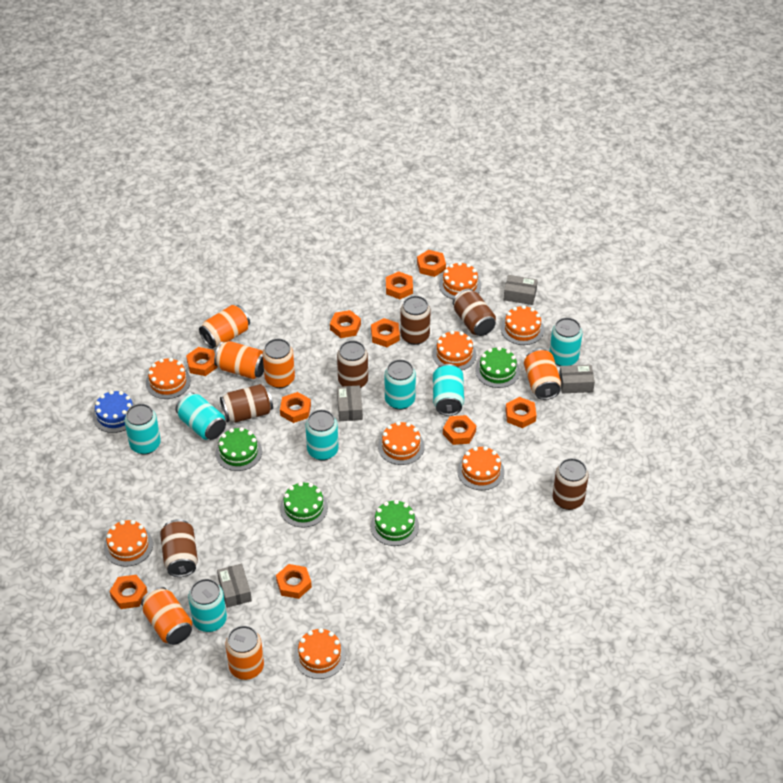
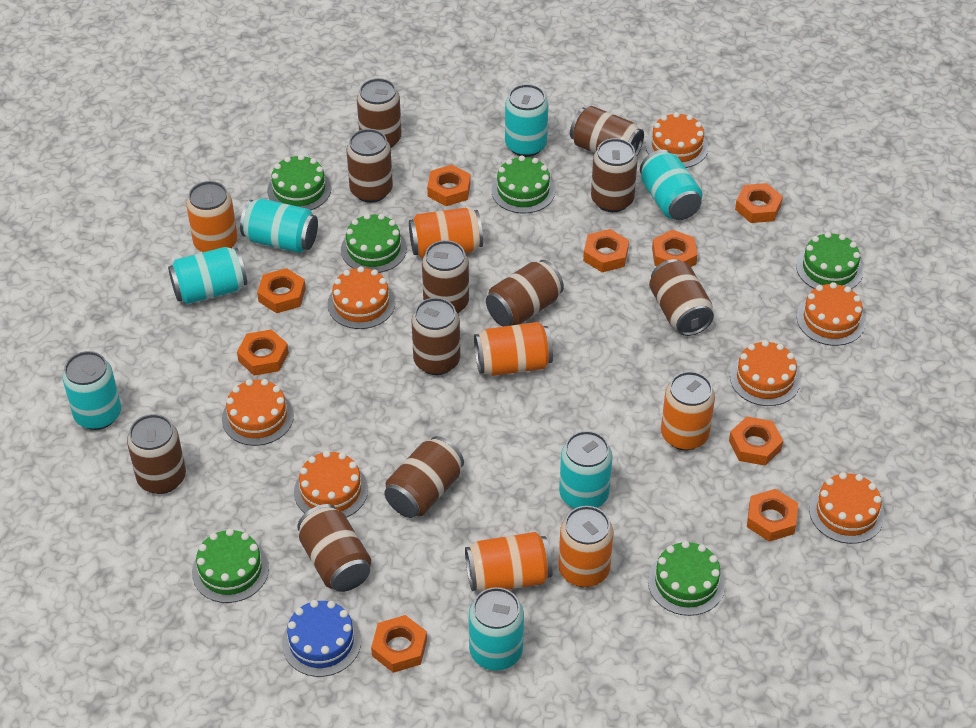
brown can: [160,519,198,577] [220,384,273,423] [337,340,368,388] [400,296,430,345] [453,289,496,336] [553,458,589,510] = 6 -> [127,414,186,494] [297,504,371,592] [347,129,393,203] [357,78,402,148] [384,436,464,518] [411,298,460,375] [422,240,469,313] [486,260,564,327] [570,106,644,155] [591,138,638,212] [649,259,714,336] = 11
green cake: [216,427,262,471] [280,482,328,527] [371,500,419,546] [475,347,520,388] = 4 -> [192,529,269,603] [267,154,331,210] [341,213,407,273] [491,155,555,214] [648,541,725,616] [796,232,863,289] = 6
grey box: [217,564,252,608] [337,385,363,421] [504,275,538,305] [559,365,595,393] = 4 -> none = 0
orange cake: [104,520,153,567] [146,358,191,399] [294,628,346,679] [378,421,424,465] [433,330,477,370] [439,262,481,299] [457,446,505,490] [501,305,544,345] = 8 -> [222,379,294,446] [294,451,368,518] [327,266,395,329] [646,112,708,168] [730,340,801,406] [797,282,866,346] [809,472,885,544] = 7
orange nut: [109,575,147,609] [186,347,218,376] [276,564,312,599] [280,392,311,423] [330,310,361,338] [371,318,400,347] [386,271,413,299] [417,250,446,277] [443,415,476,445] [505,397,537,428] = 10 -> [237,329,289,376] [257,268,306,313] [371,615,427,673] [427,165,471,206] [583,229,629,272] [652,230,698,267] [729,417,783,466] [735,183,783,223] [747,489,798,542] = 9

